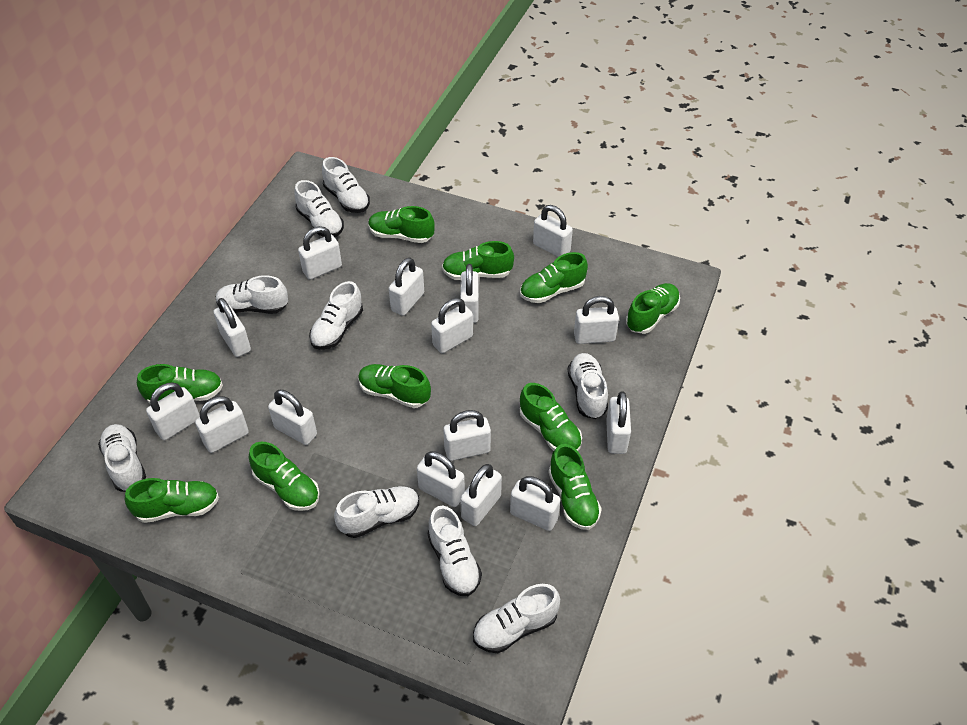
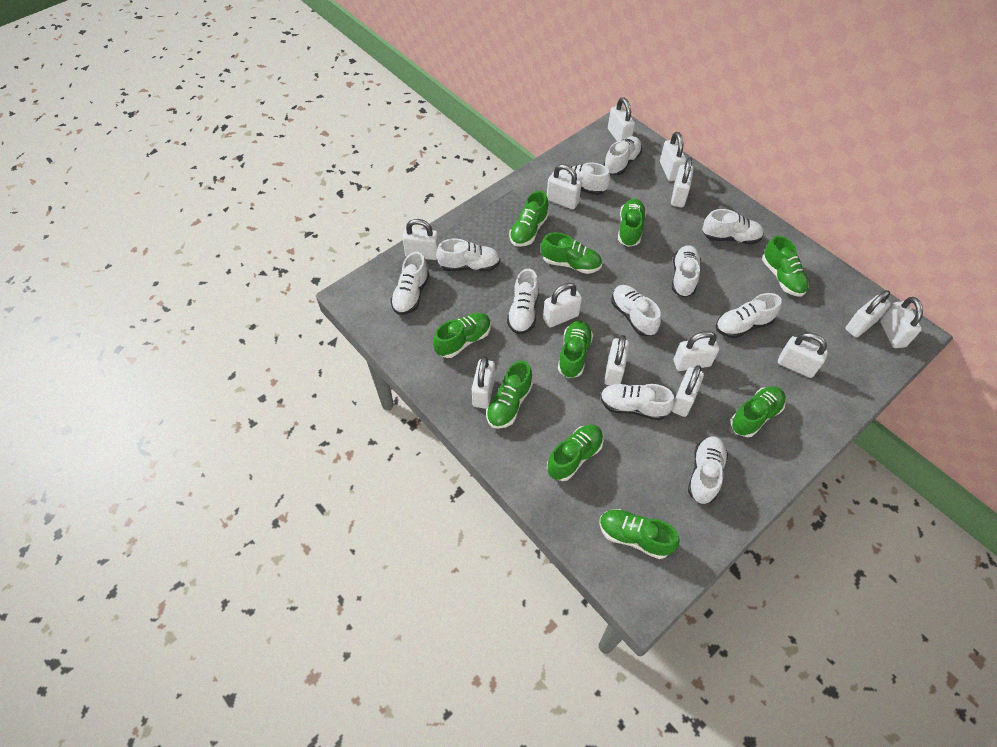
white padlock: [146,383,200,440] [195,396,249,453] [213,298,251,357] [268,390,317,445] [298,226,342,280] [389,258,424,316] [417,451,465,507] [431,298,473,353] [443,410,491,461] [460,264,479,323] [460,464,502,526] [510,476,560,531] [533,205,573,257] [574,296,619,344] [606,391,631,454] = 15 -> [402,219,439,260] [472,357,495,409] [543,283,582,327] [547,164,581,209] [604,335,629,386] [608,97,635,141] [660,132,686,181] [671,158,694,207] [672,365,704,417] [674,331,719,371] [778,333,828,378] [845,290,891,337] [880,297,923,348] = 13
white shoe: [98,424,146,492] [216,275,288,313] [294,180,344,237] [309,281,363,350] [322,157,370,213] [334,486,419,538] [428,505,482,596] [473,584,560,653] [568,353,608,419] = 9 -> [390,252,429,315] [436,238,500,271] [507,269,539,334] [559,163,610,195] [600,384,675,420] [604,136,642,175] [611,285,661,336] [672,245,701,297] [688,436,728,504] [702,209,764,245] [716,293,782,338] = 11

